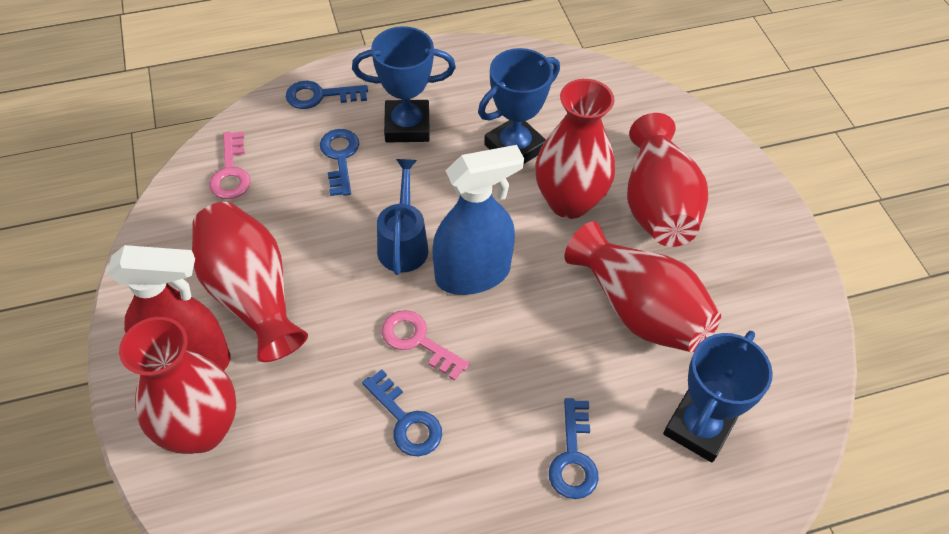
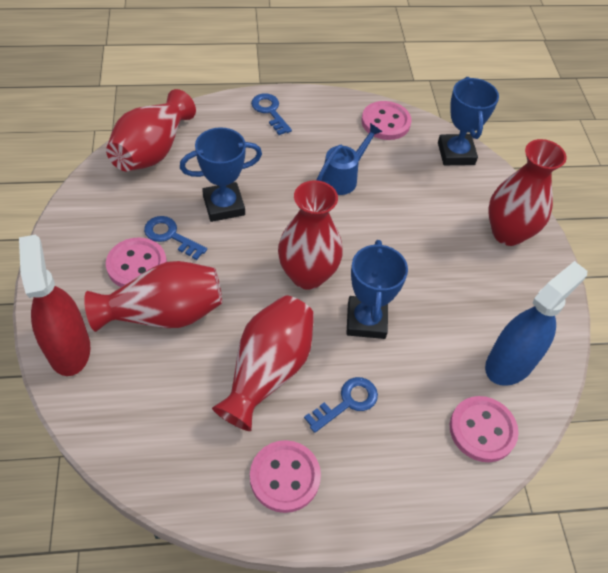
blue key: [286,81,368,109] [320,129,359,196] [362,369,442,457] [549,398,599,499] = 4 -> [144,216,207,260] [251,93,292,135] [304,377,378,433] = 3
pink button: none = 0 -> [106,237,167,287] [250,440,321,513] [362,101,411,140] [450,396,518,462] = 4
pink key: [209,132,251,199] [381,310,470,381] = 2 -> none = 0

